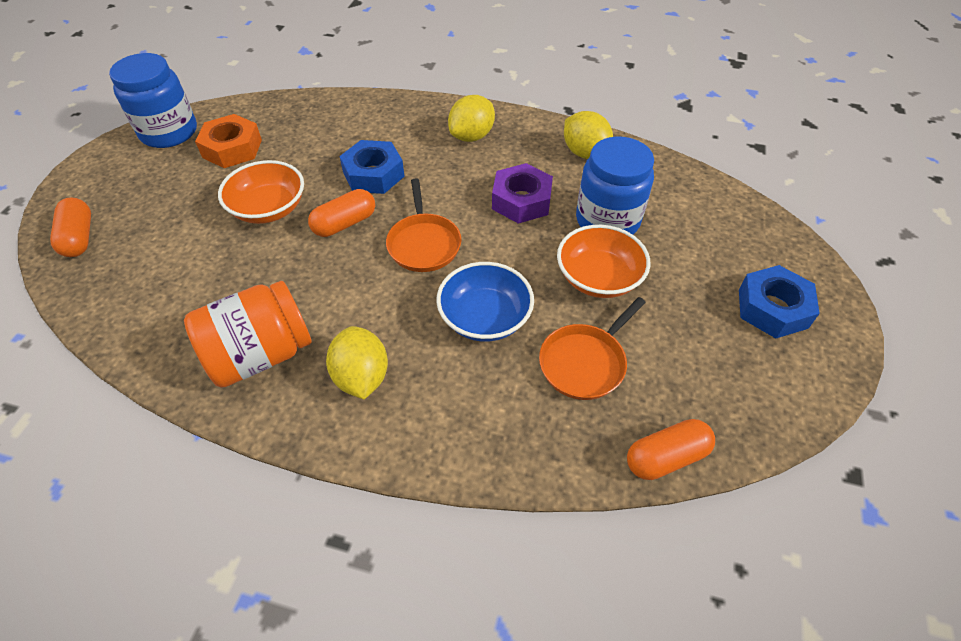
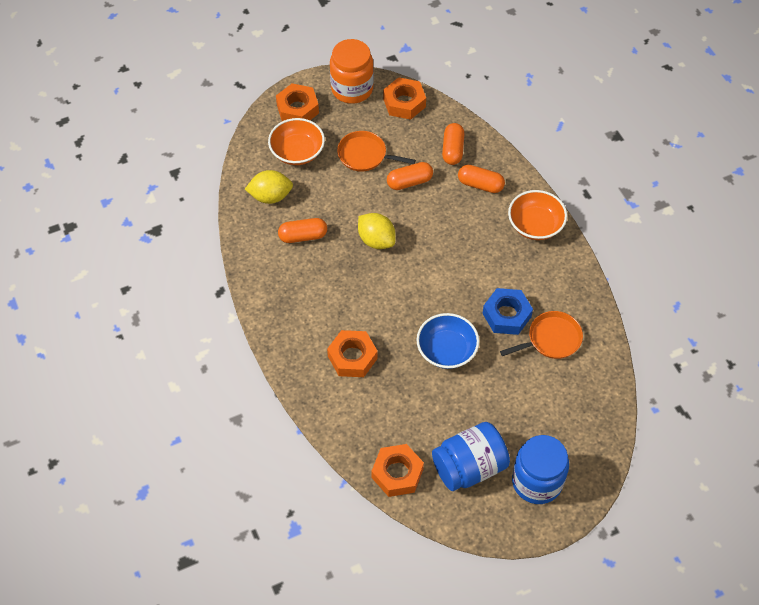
blue nut: [339,140,405,194] [739,265,820,338] = 2 -> [482,288,533,335] = 1
orange capsule: [50,197,91,257] [308,189,375,237] [627,419,715,480] = 3 -> [278,218,327,243] [387,162,433,190] [442,123,464,165] [458,165,505,193] = 4
orange nut: [195,114,262,168] = 1 -> [276,83,319,121] [327,330,378,377] [371,444,424,497] [383,77,426,120] = 4
purple nut: [492,163,553,224] = 1 -> none = 0
yellow lemon: [326,326,388,399] [448,95,495,142] [564,111,613,159] = 3 -> [245,170,293,204] [358,213,396,249] = 2

